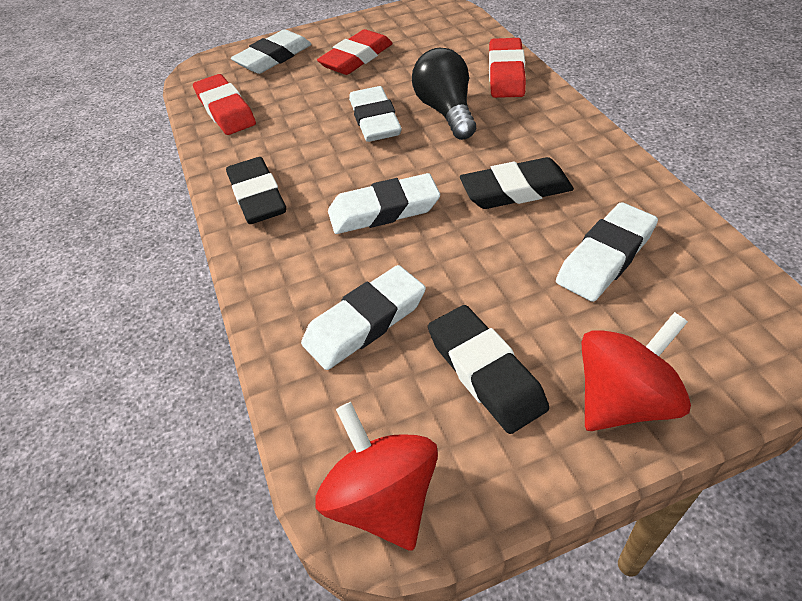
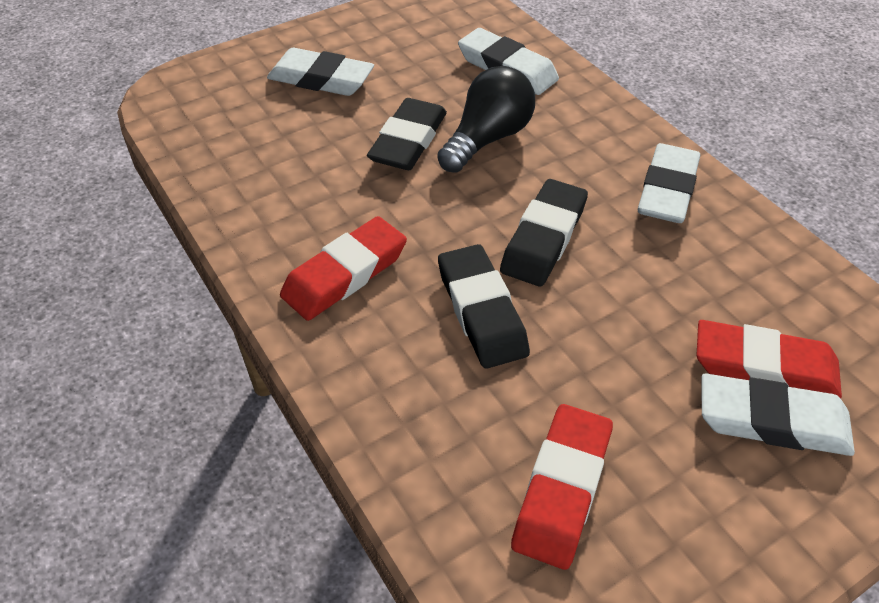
red spinning top: [315,402,438,551] [581,312,691,431] = 2 -> none = 0
white eraser: [231,29,312,74] [301,265,426,370] [328,173,440,234] [349,86,402,142] [556,202,658,302] = 5 -> [267,48,374,96] [458,28,559,95] [638,143,701,223] [702,374,855,456] = 4

